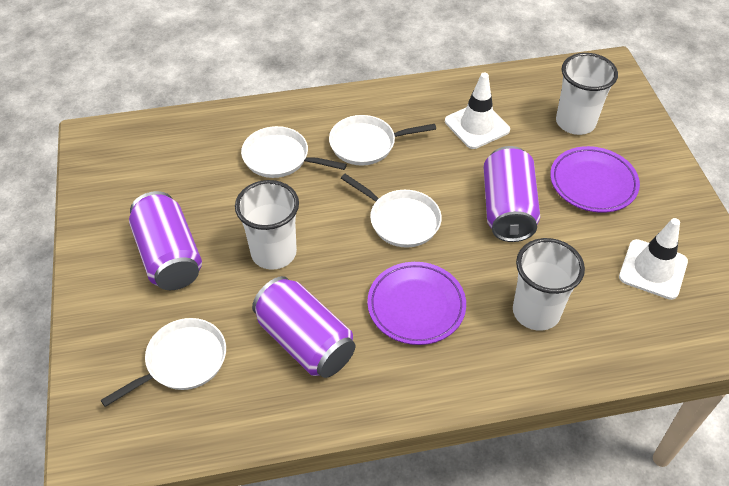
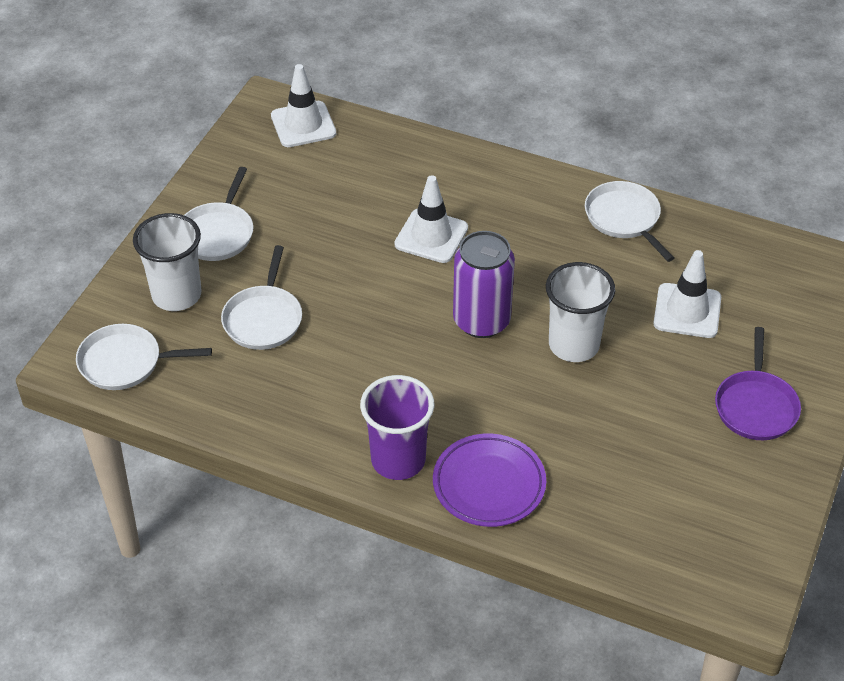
purple can: [129,191,202,290] [252,276,355,378] [483,146,540,242] = 3 -> [453,231,515,338] = 1
purple cup: none = 0 -> [360,375,434,480] = 1
purple pan: none = 0 -> [715,327,801,440] = 1
purple plate: [367,262,466,345] [550,146,640,213] = 2 -> [433,434,546,527] = 1
white cup: [235,180,299,270] [513,238,585,331] [556,53,618,135] = 3 -> [133,213,201,311] [546,262,615,362] = 2
white traffic cone: [445,72,510,149] [619,218,688,300] = 2 -> [271,64,336,147] [394,175,468,263] [653,250,721,338] = 3

